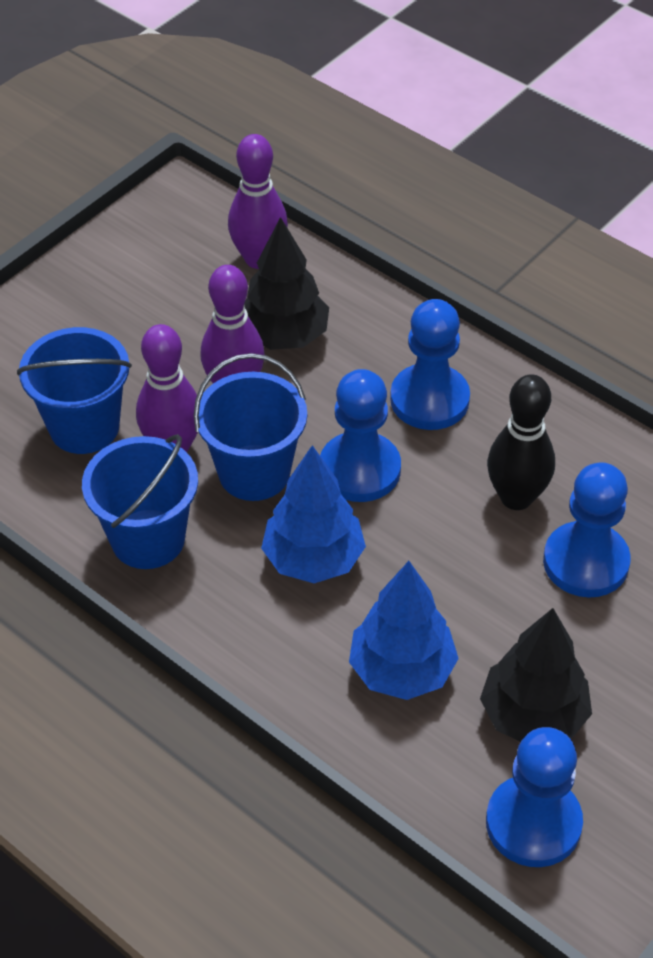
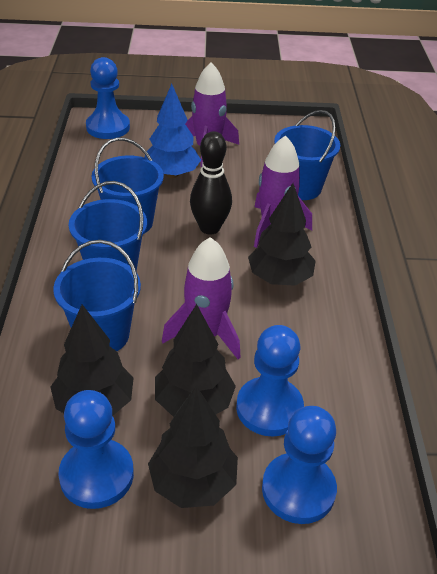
black tree: [244,217,329,350] [480,608,592,742] = 2 -> [50,304,134,416] [148,386,238,508] [155,304,236,417] [248,183,316,286] = 4
blue bucket: [17,327,132,454] [82,434,198,569] [194,353,307,501] = 3 -> [53,240,141,351] [69,181,147,271] [92,138,164,234] [274,110,340,200] = 4
blue tree: [261,445,366,583] [349,561,459,700] = 2 -> [145,84,201,178] = 1
purple bowling pin: [136,324,198,452] [200,265,265,383] [228,134,288,269] = 3 -> none = 0
purple rocket: none = 0 -> [162,237,241,359] [185,62,239,167] [254,135,312,248] = 3

